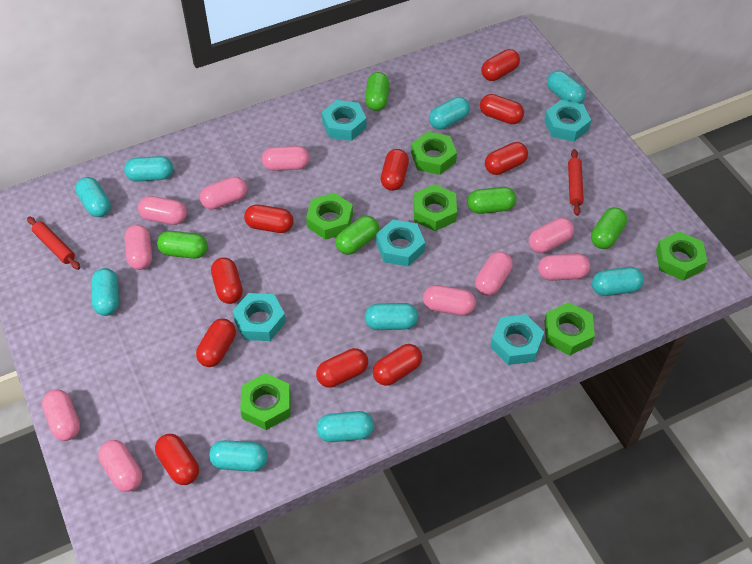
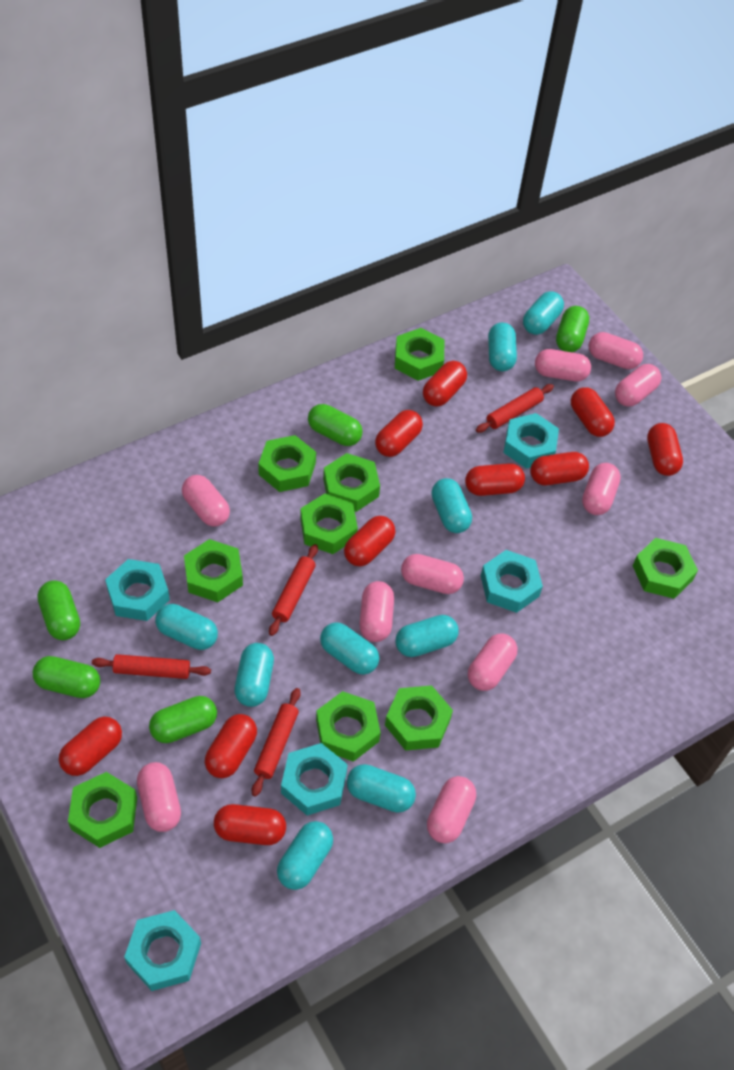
green nut: [240,373,290,430] [306,193,353,240] [411,132,457,175] [414,184,457,231] [545,302,595,355] [656,231,707,281] = 6 -> [68,772,137,848] [184,539,243,602] [258,435,316,492] [300,493,358,554] [316,691,381,762] [323,453,380,512] [385,685,453,751] [395,328,444,381] [633,538,698,599] = 9
red rolling pin: [27,216,80,270] [568,149,584,216] = 2 -> [92,654,211,679] [252,688,301,796] [269,544,318,636] [476,384,554,433] = 4

